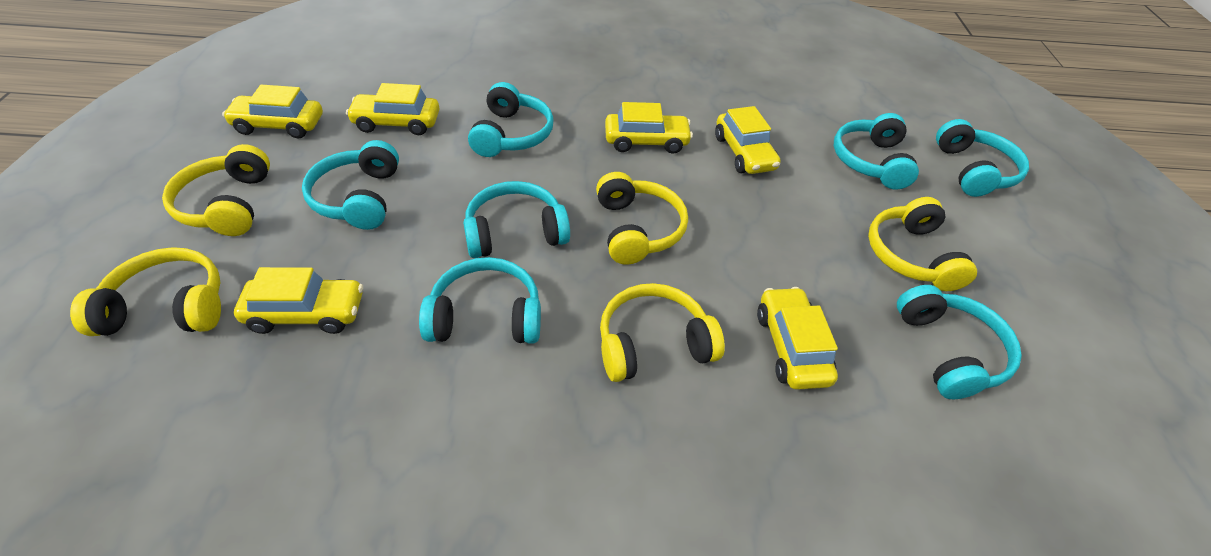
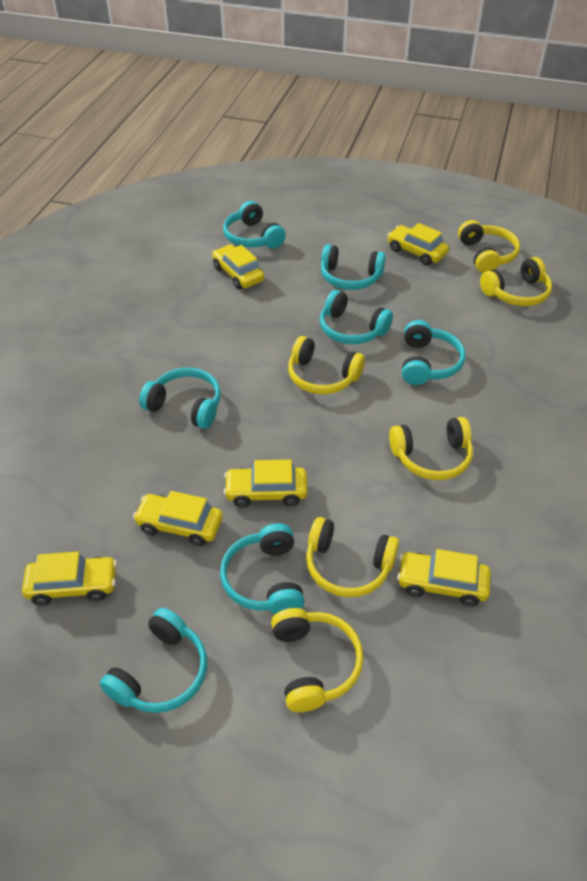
yellow headphones: [70,247,221,336] [162,144,270,236] [596,172,688,265] [600,283,725,382] [868,197,977,291] = 5 -> [271,608,363,712] [288,336,365,394] [306,517,399,597] [389,417,473,480] [458,220,520,273] [480,257,552,306] = 6

